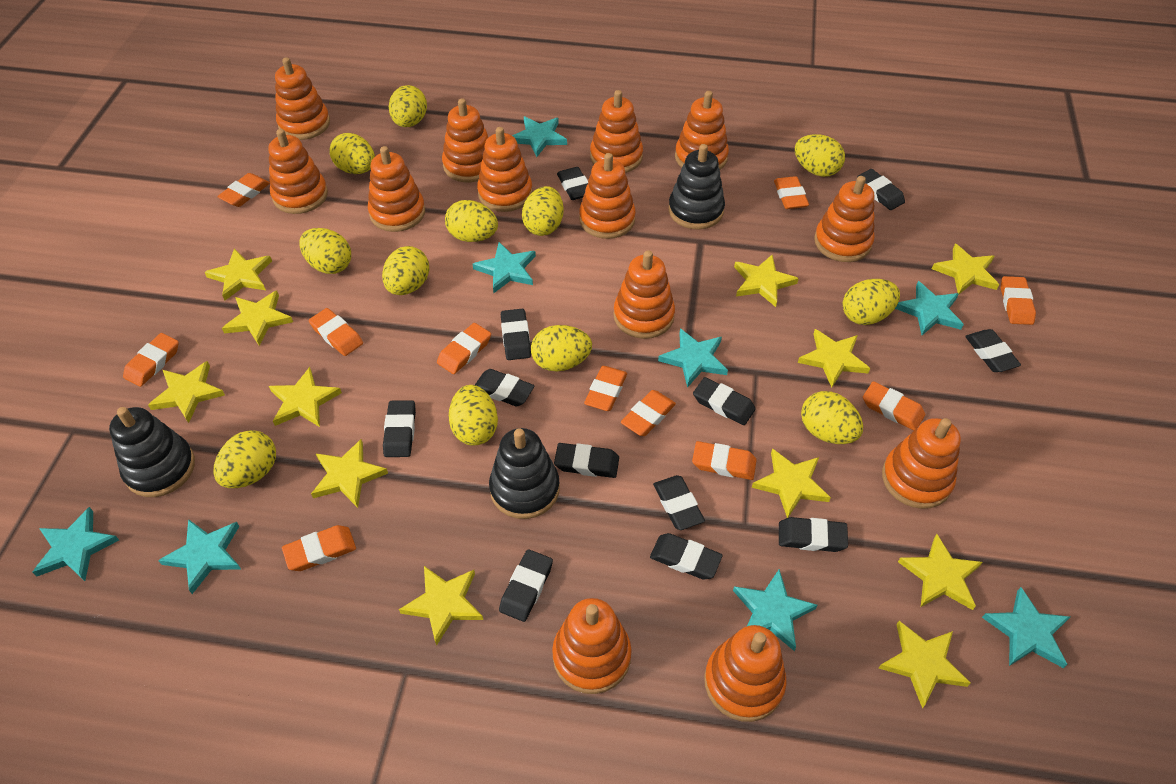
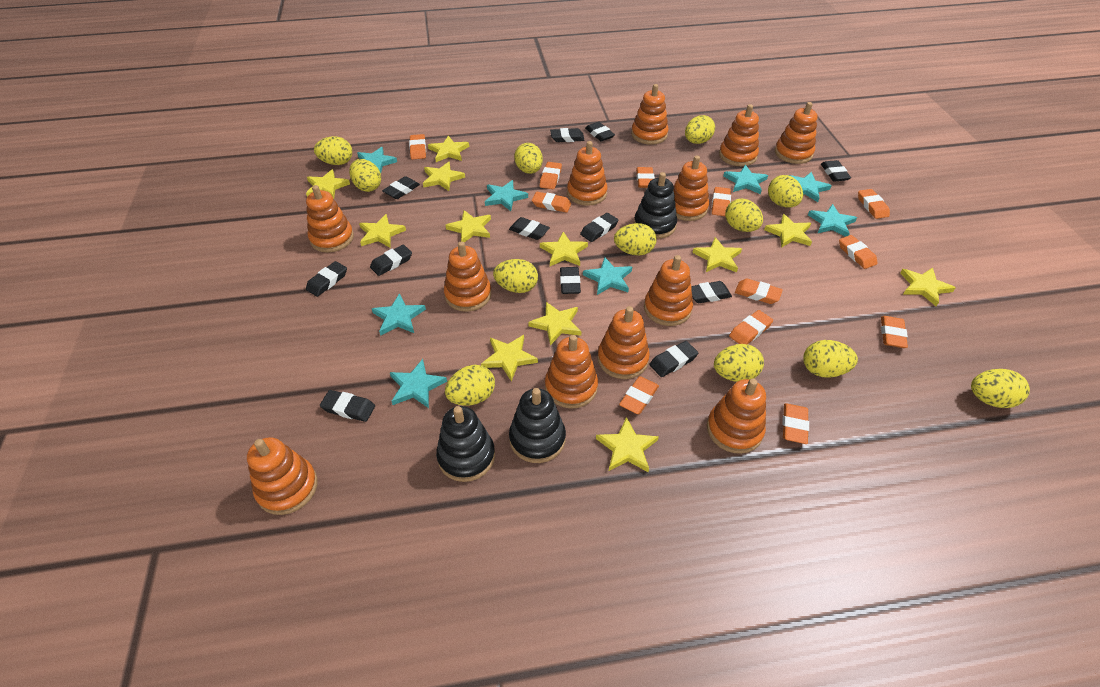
orange eraser: [123,333,179,387] [217,173,270,207] [282,525,356,571] [309,308,363,356] [437,323,491,374] [584,366,627,411] [621,390,676,436] [692,441,757,480] [774,176,809,209] [863,381,925,430] [1001,276,1036,325] = 11 -> [409,134,426,160] [532,192,571,213] [540,162,562,189] [619,376,659,414] [636,167,655,188] [712,187,731,216] [729,310,773,344] [735,279,783,304] [782,403,809,444] [839,235,877,269] [858,189,890,219] [881,316,908,348] = 12
orange stacking toy: [268,129,328,214] [275,57,330,140] [368,146,425,232] [442,98,489,182] [477,127,533,212] [552,598,632,694] [579,153,636,239] [590,90,643,173] [613,250,675,339] [675,91,729,170] [704,625,786,722] [814,176,875,262] [882,418,961,509] = 13 -> [247,437,318,515] [306,185,354,253] [444,241,491,312] [545,335,598,409] [567,141,608,206] [597,306,650,379] [631,84,668,145] [644,255,693,326] [673,156,709,221] [707,379,766,454] [719,104,759,166] [775,102,818,164] = 12

